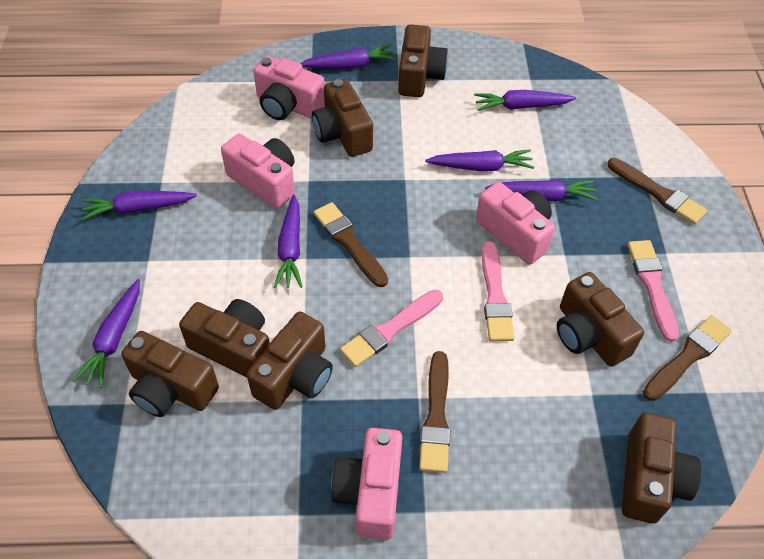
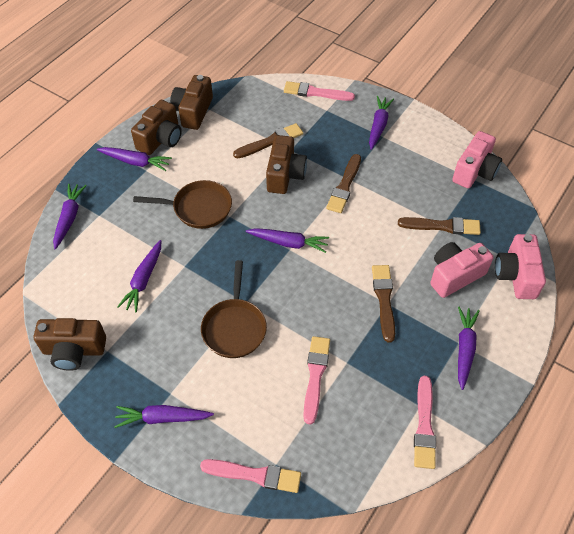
brown camera: [121,331,219,417] [179,299,270,377] [247,312,333,410] [312,79,373,157] [398,24,448,97] [557,272,644,367] [622,413,701,524] = 7 -> [34,318,106,371] [131,100,182,155] [170,75,213,130] [266,135,307,194] = 4
brown pan: none = 0 -> [133,180,232,229] [201,260,267,358] = 2
pink brush: [340,290,443,367] [481,241,515,341] [628,240,679,342] = 3 -> [200,459,301,493] [284,81,355,101] [303,336,330,425] [414,376,436,469] = 4
pink camera: [221,134,295,208] [253,56,325,120] [331,428,402,540] [476,182,555,265] = 4 -> [430,242,494,298] [452,131,502,188] [495,234,546,299] = 3

